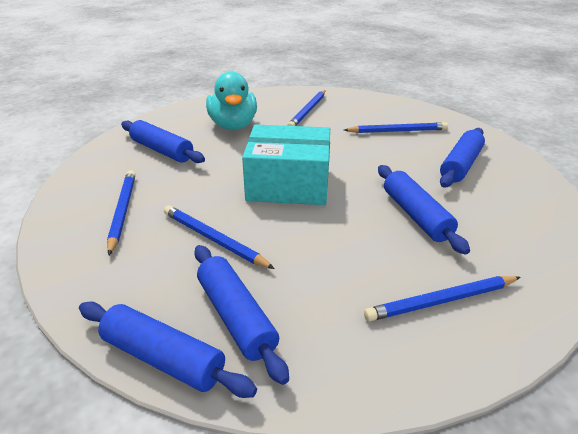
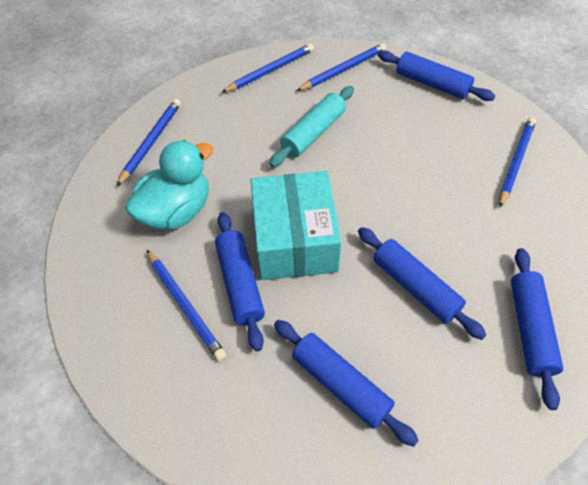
turquoise rolling pin: none = 0 -> [269,86,354,167] = 1

